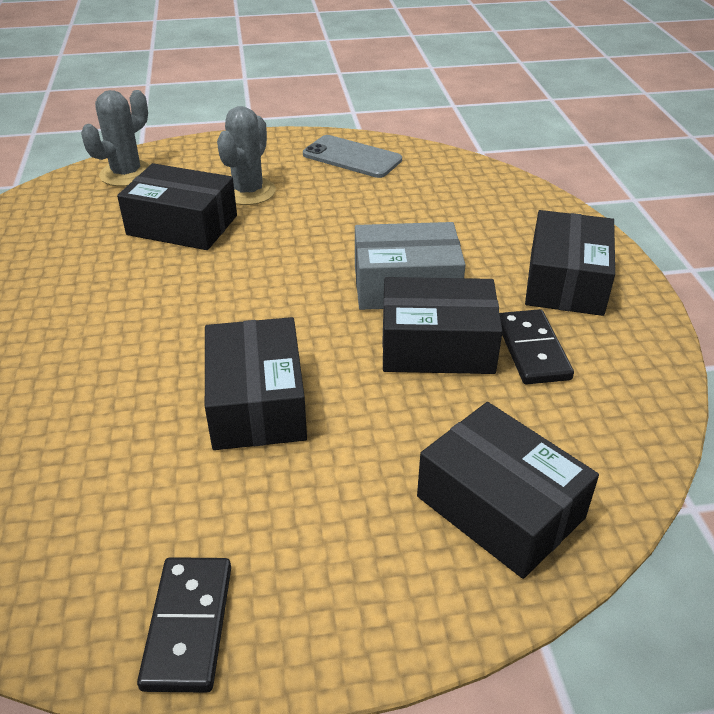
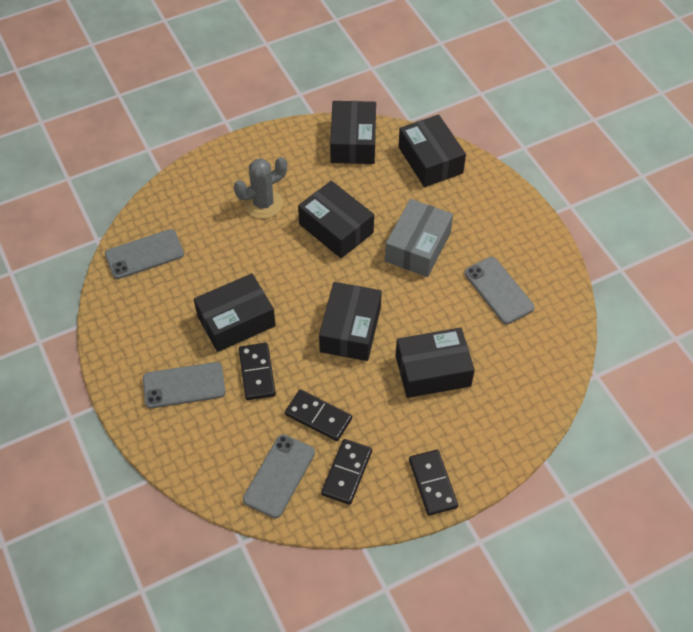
black box: [117,163,237,250] [205,317,307,450] [382,277,503,374] [417,402,599,579] [525,210,615,316] = 5 -> [194,273,276,352] [298,181,374,258] [319,282,382,361] [330,101,376,164] [396,328,475,398] [399,114,466,187] = 6
black domino: [137,557,231,693] [500,309,574,384] = 2 -> [239,343,276,400] [285,389,352,441] [321,439,372,505] [409,450,458,516] = 4
grey cactus: [81,90,150,186] [217,106,276,205] = 2 -> [234,157,287,219] = 1
grey phone: [303,135,402,178] = 1 -> [105,229,184,279] [143,362,225,409] [243,434,315,518] [464,257,535,324] = 4

